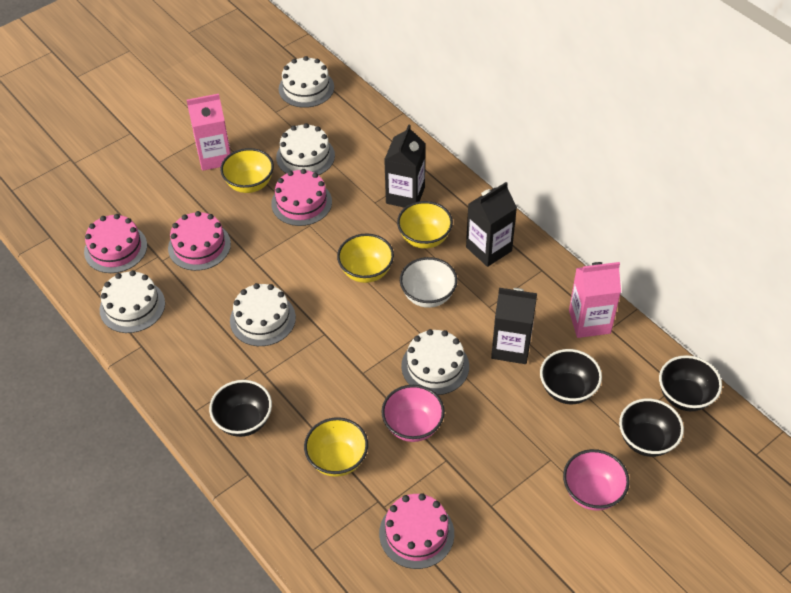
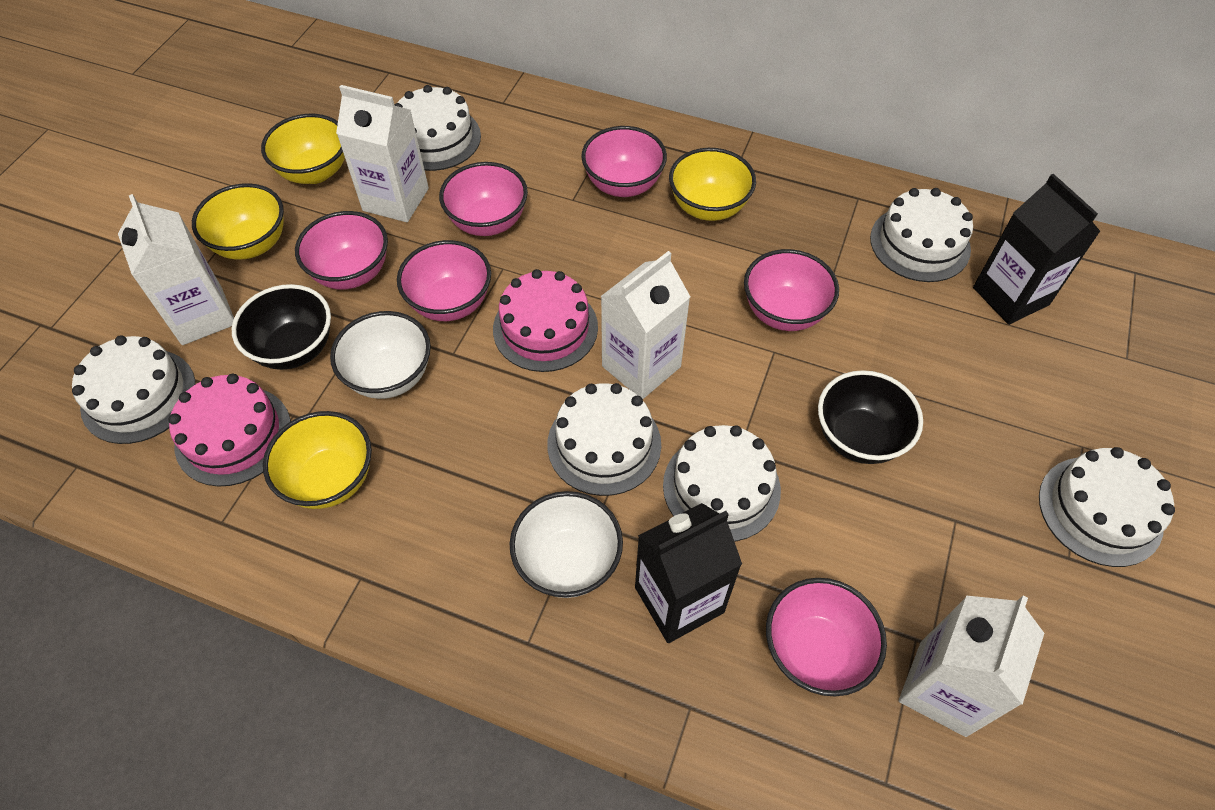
black bowl: [209,380,272,437] [540,349,602,404] [619,398,684,457] [659,355,722,411] = 4 -> [232,284,331,370] [818,370,923,464] = 2
black carton: [384,124,425,208] [466,182,517,267] [491,288,537,364] = 3 -> [635,503,742,643] [973,174,1101,325] = 2
pink bowl: [381,385,445,442] [563,449,630,511] = 2 -> [295,211,388,289] [397,240,491,321] [439,162,528,236] [581,126,667,197] [744,249,839,331] [766,578,887,696] = 6
pink cake: [84,214,147,273] [168,211,231,271] [271,169,332,226] [379,493,454,569] = 4 -> [168,374,291,487] [493,269,598,372] = 2
pink carton: [187,94,231,171] [569,262,621,338] = 2 -> none = 0
white bowl: [400,257,458,308] = 1 -> [330,311,431,399] [510,491,623,598] = 2
white cake: [100,270,165,333] [230,283,296,346] [276,123,335,175] [279,56,334,108] [401,329,469,395] = 5 -> [72,335,196,444] [395,85,481,171] [547,383,661,496] [663,425,781,542] [870,188,973,282] [1039,447,1175,567] = 6
white carton: none = 0 -> [118,194,234,345] [336,85,429,222] [601,251,690,399] [899,596,1044,737] = 4

